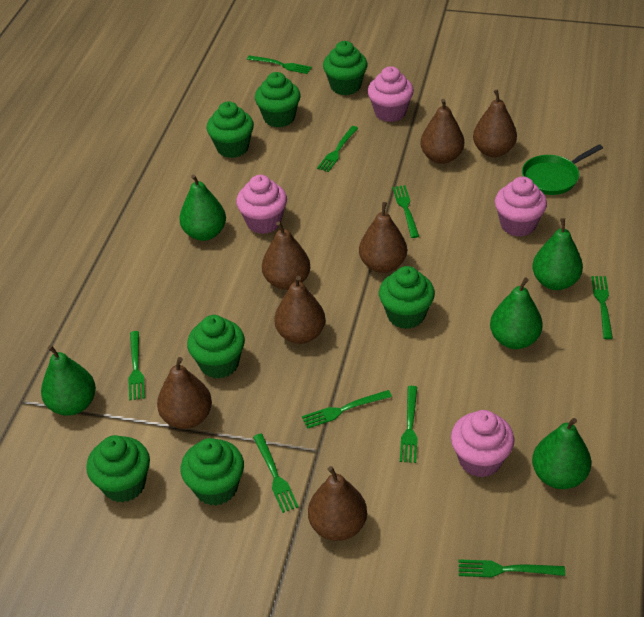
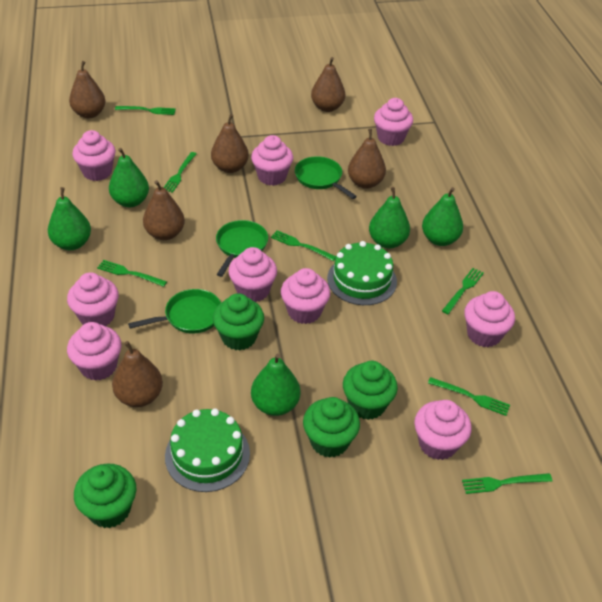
brown pear: [157,357,212,429] [262,221,310,290] [274,276,325,344] [308,466,367,541] [359,202,407,273] [420,99,464,164] [473,90,517,157] = 7 -> [69,61,106,118] [112,341,163,407] [143,180,185,240] [211,114,249,173] [311,57,345,112] [348,129,386,189] = 6
green cake: none = 0 -> [165,409,250,492] [327,241,397,305] = 2
green cupcake: [86,435,150,503] [181,438,244,506] [187,315,245,378] [207,101,254,158] [255,72,301,127] [323,41,368,95] [379,266,435,329] = 7 -> [74,463,136,528] [213,293,264,350] [303,397,360,458] [343,361,398,420] = 4
green fork: [128,331,145,400] [247,55,312,74] [253,434,298,513] [302,390,392,429] [317,126,358,172] [392,185,419,238] [400,386,418,463] [459,559,565,577] [591,276,613,339] = 9 -> [97,260,167,287] [115,106,176,115] [163,152,197,193] [271,230,336,261] [428,377,510,416] [442,268,484,314] [462,473,552,494] = 7
green pan: [522,144,603,195] = 1 -> [128,289,221,334] [216,220,268,277] [295,156,357,199] = 3
pink cupcake: [236,175,287,234] [368,66,414,122] [451,410,514,477] [495,176,547,237] = 4 -> [67,272,119,326] [67,322,122,381] [72,130,116,181] [228,247,277,302] [251,135,293,186] [281,268,330,324] [374,98,413,146] [414,400,472,460] [464,291,515,347] = 9

